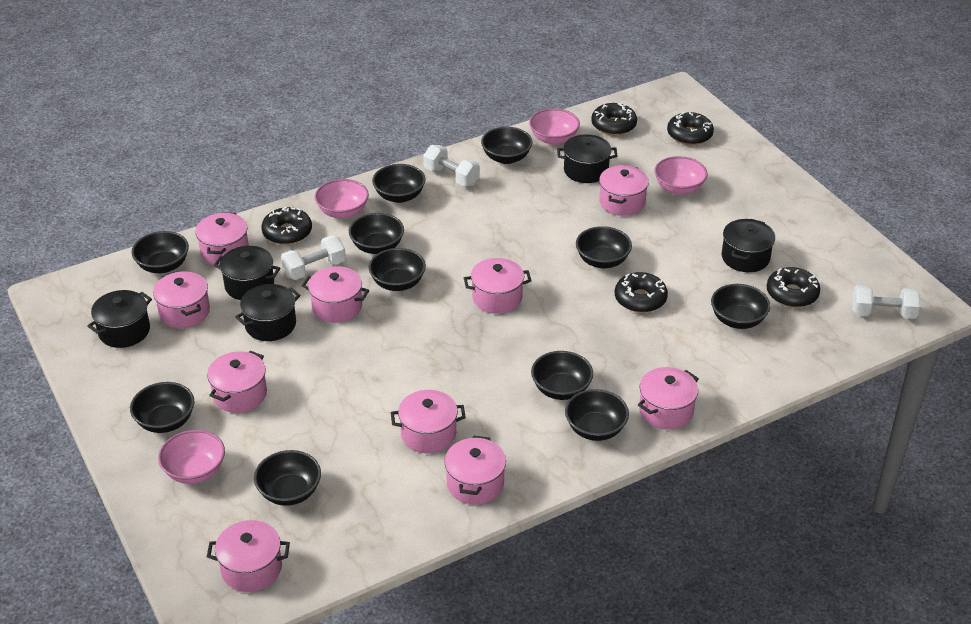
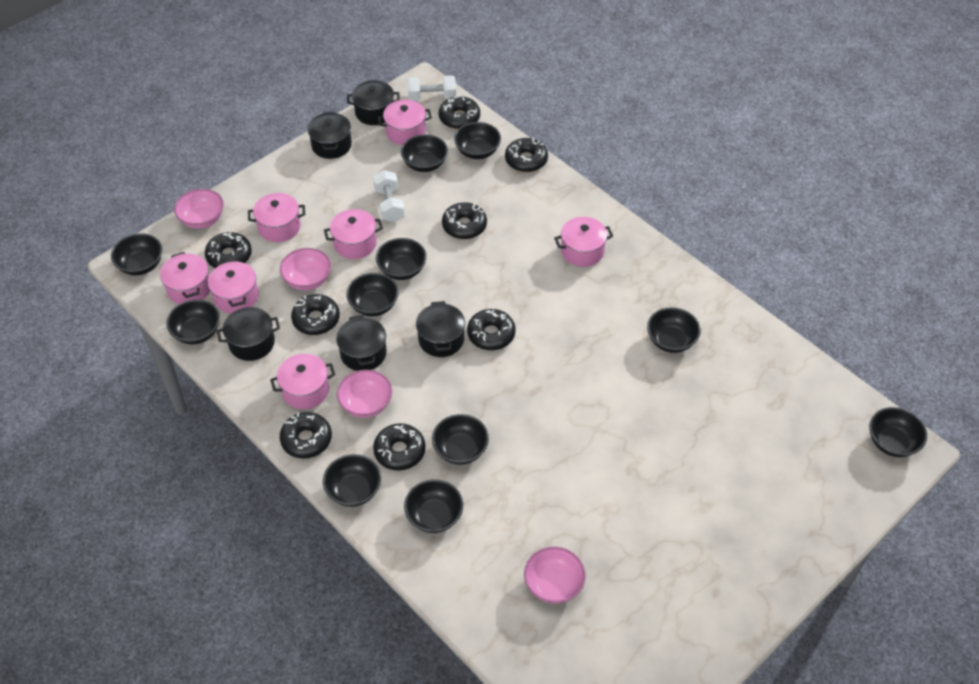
black donut: [261,207,312,245] [591,103,637,135] [615,272,668,313] [667,111,714,145] [767,267,820,307] = 5 -> [205,232,252,268] [280,412,332,459] [291,294,340,335] [373,423,426,470] [439,96,480,129] [442,202,487,239] [467,309,516,350] [505,137,548,172] = 8
pink pot: [153,271,210,328] [195,212,249,266] [207,351,267,413] [207,520,290,592] [302,266,369,323] [391,390,466,453] [444,435,506,505] [464,258,532,314] [599,165,649,216] [638,367,699,429] = 10 -> [160,252,210,304] [208,259,259,313] [248,193,305,242] [270,354,335,409] [324,209,383,259] [378,100,432,145] [554,217,613,267] = 7
white dumbbell: [281,235,346,280] [423,145,480,186] [852,285,920,319] = 3 -> [373,170,405,222] [407,76,456,101] = 2

